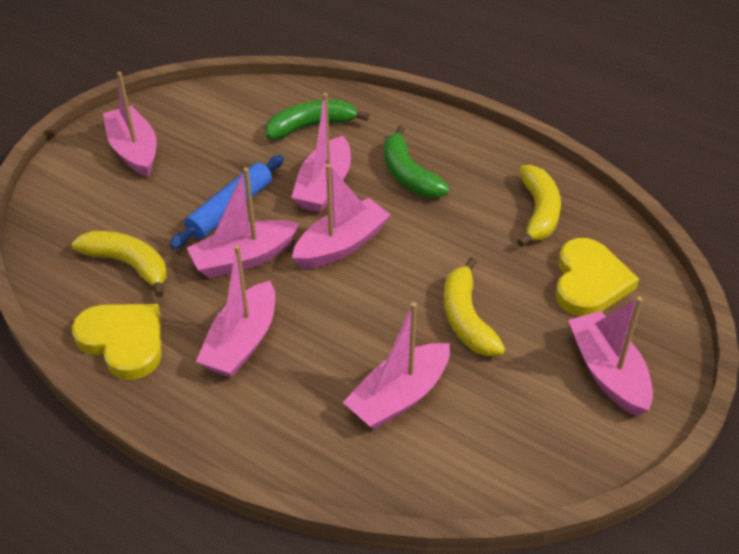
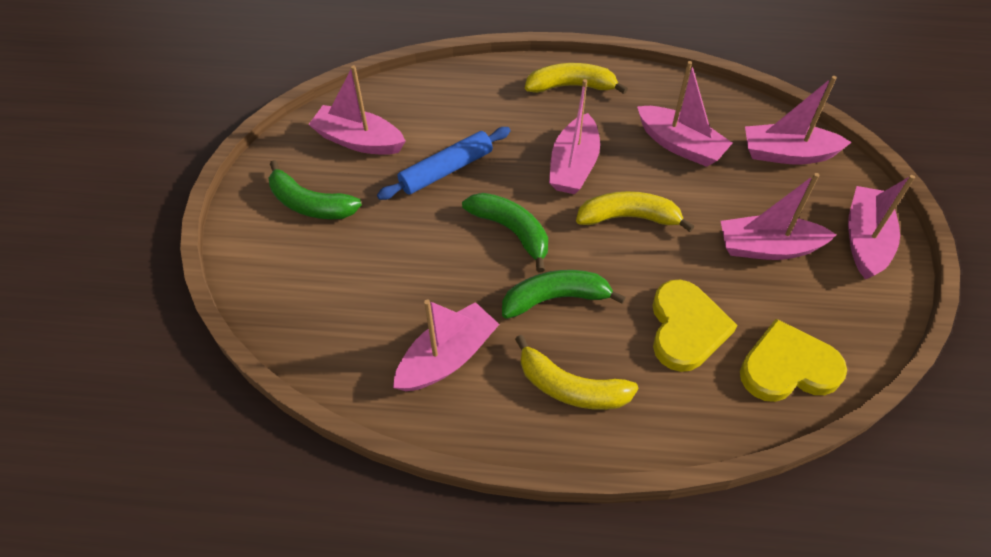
green banana: [265,100,369,139] [384,126,450,198] = 2 -> [269,160,362,219] [462,193,548,273] [502,270,626,319] = 3

